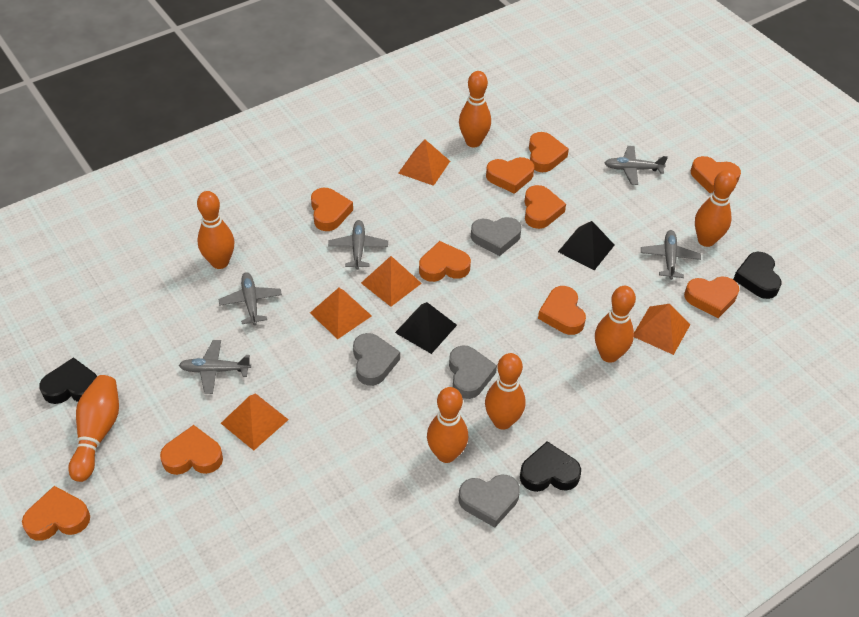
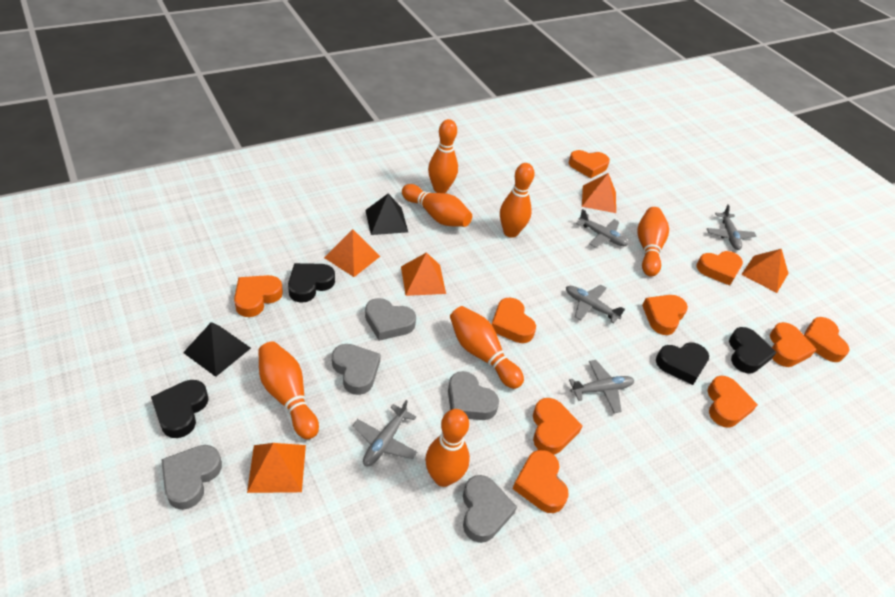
black heart: [39,357,97,404] [520,441,581,492] [733,252,782,299] = 3 -> [151,380,209,438] [288,263,335,303] [656,342,709,385] [729,327,777,374] = 4
grey heart: [353,333,400,386] [449,345,497,399] [459,474,520,528] [471,217,522,256] = 4 -> [161,445,222,510] [332,344,381,395] [365,298,416,341] [448,371,499,420] [463,475,517,543] = 5

